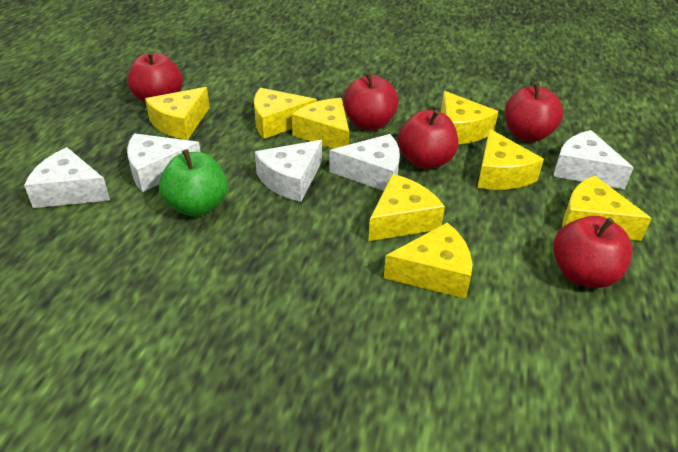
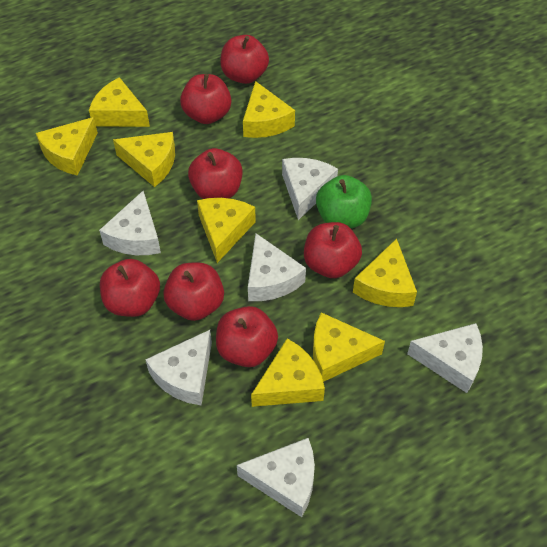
red apple: [127,51,183,103] [343,72,399,130] [398,110,458,169] [505,83,563,142] [553,216,633,288] = 5 -> [100,259,160,317] [163,263,224,321] [180,74,231,124] [188,148,243,199] [216,306,278,367] [220,35,269,84] [304,222,362,278] = 7
white cheese: [24,147,110,208] [127,133,200,192] [255,140,322,202] [329,134,400,191] [553,130,634,189] = 5 -> [99,191,161,255] [145,330,212,406] [237,438,315,517] [248,233,306,301] [282,158,338,220] [407,323,483,393] = 6

